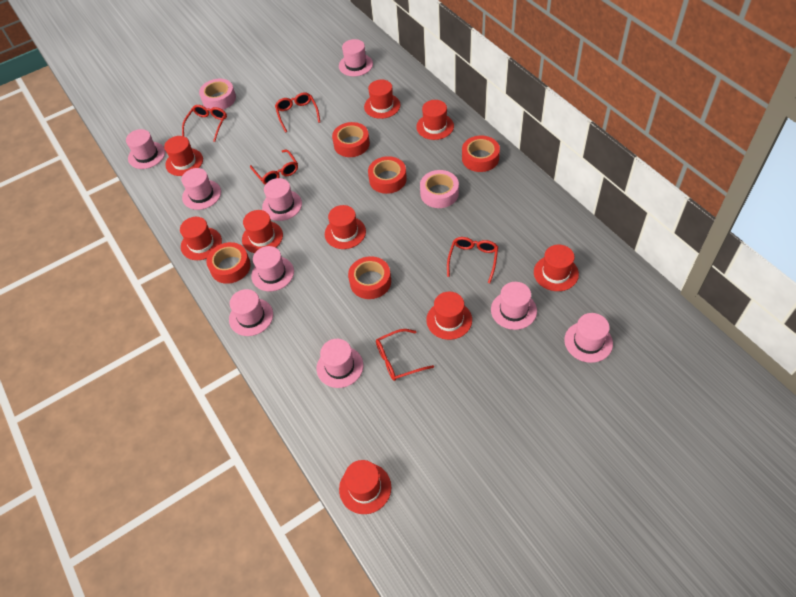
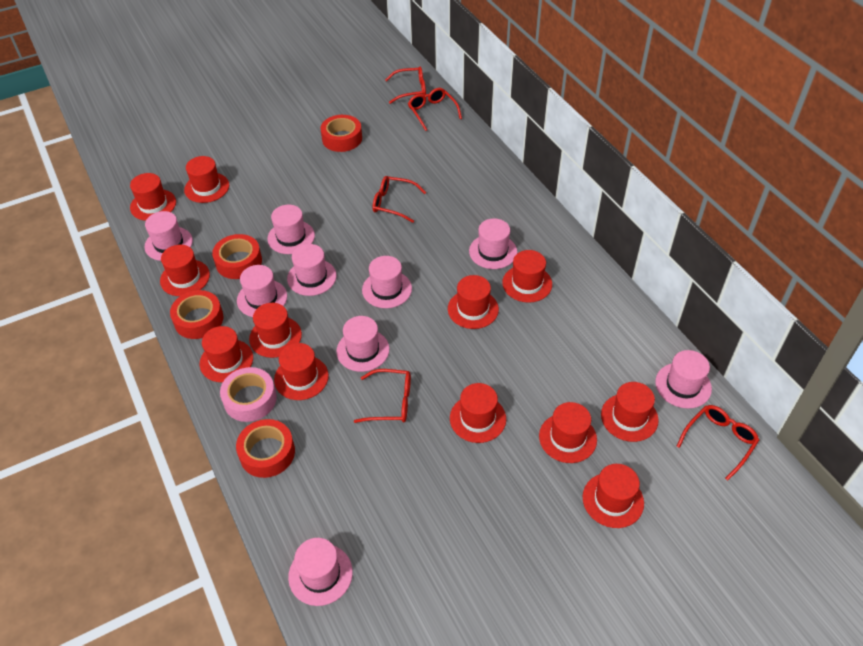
pink tape: [199,79,236,110] [420,170,459,208] = 2 -> [220,367,277,422] = 1
red hat: [164,136,203,176] [180,217,222,260] [242,210,283,253] [325,205,366,249] [339,460,391,514] [364,80,400,119] [416,100,454,140] [426,292,472,340] [534,245,579,291] = 9 -> [130,173,176,221] [160,245,210,296] [184,156,229,203] [200,326,253,382] [249,303,302,358] [274,343,329,400] [448,275,499,329] [450,383,506,443] [502,250,552,303] [539,402,597,463] [583,464,644,528] [601,382,659,442] = 12
red tape: [206,242,251,284] [332,122,370,157] [348,256,391,299] [368,156,407,194] [462,136,500,172] = 5 -> [170,290,224,339] [212,234,262,279] [236,419,295,478] [320,115,362,152] = 4

